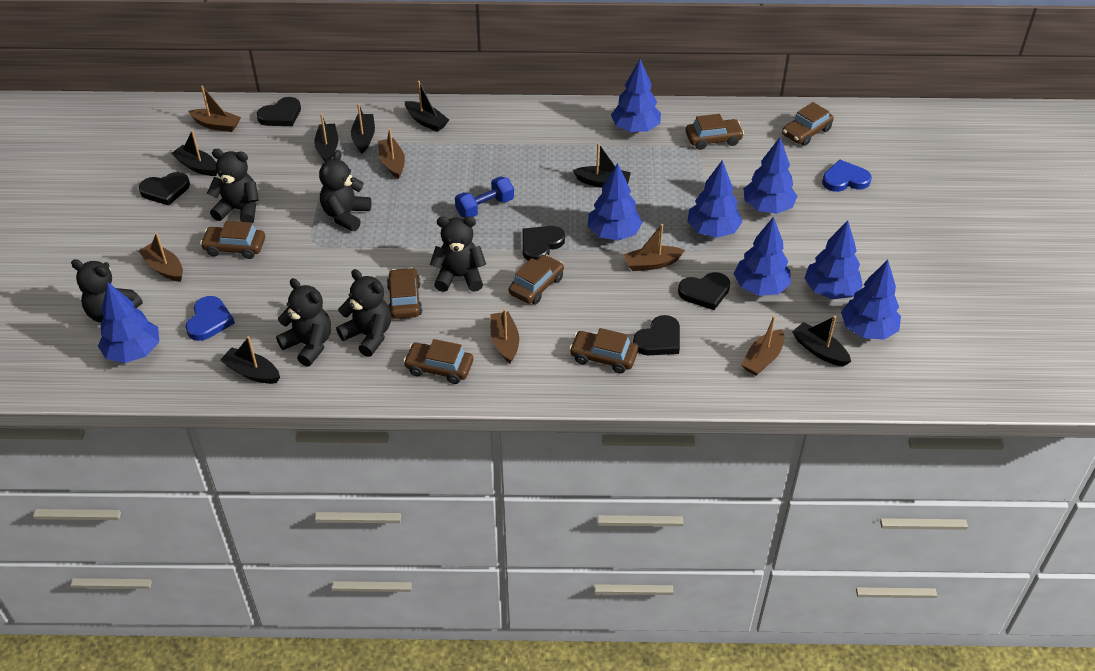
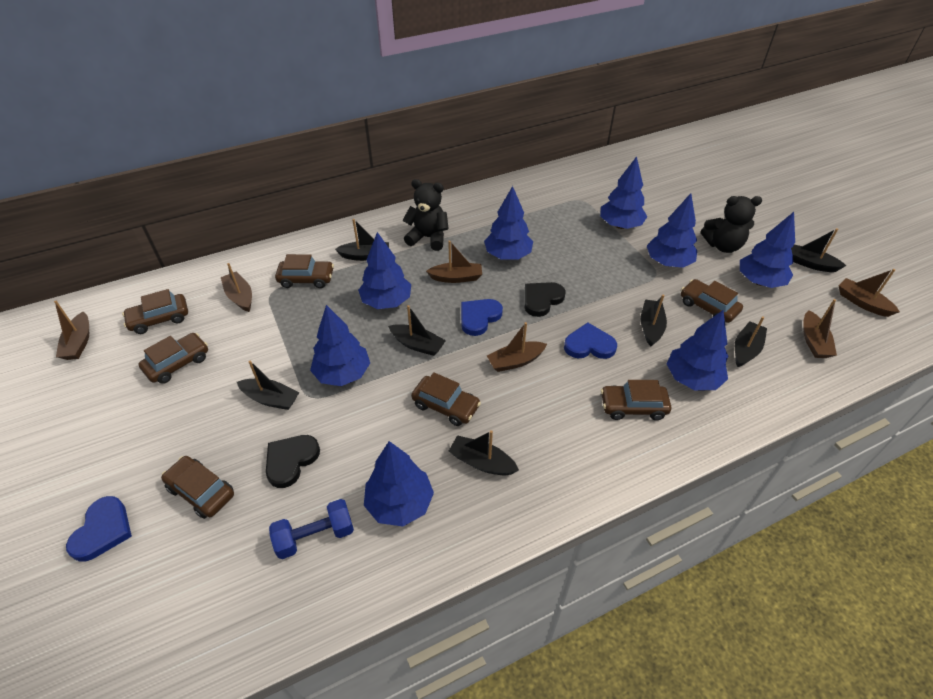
black heart: [139,172,190,206] [257,97,301,126] [522,226,565,261] [633,315,680,355] [678,272,730,310] = 5 -> [266,435,320,488] [524,282,566,317] = 2
black teddy bear: [71,259,143,323] [207,149,259,223] [276,278,331,367] [319,150,371,231] [336,269,391,357] [430,216,486,292] = 6 -> [403,179,449,251] [701,196,762,253] = 2
blue heart: [185,296,235,341] [822,160,872,192] = 2 -> [66,496,132,562] [461,299,503,336] [564,323,617,359] = 3

